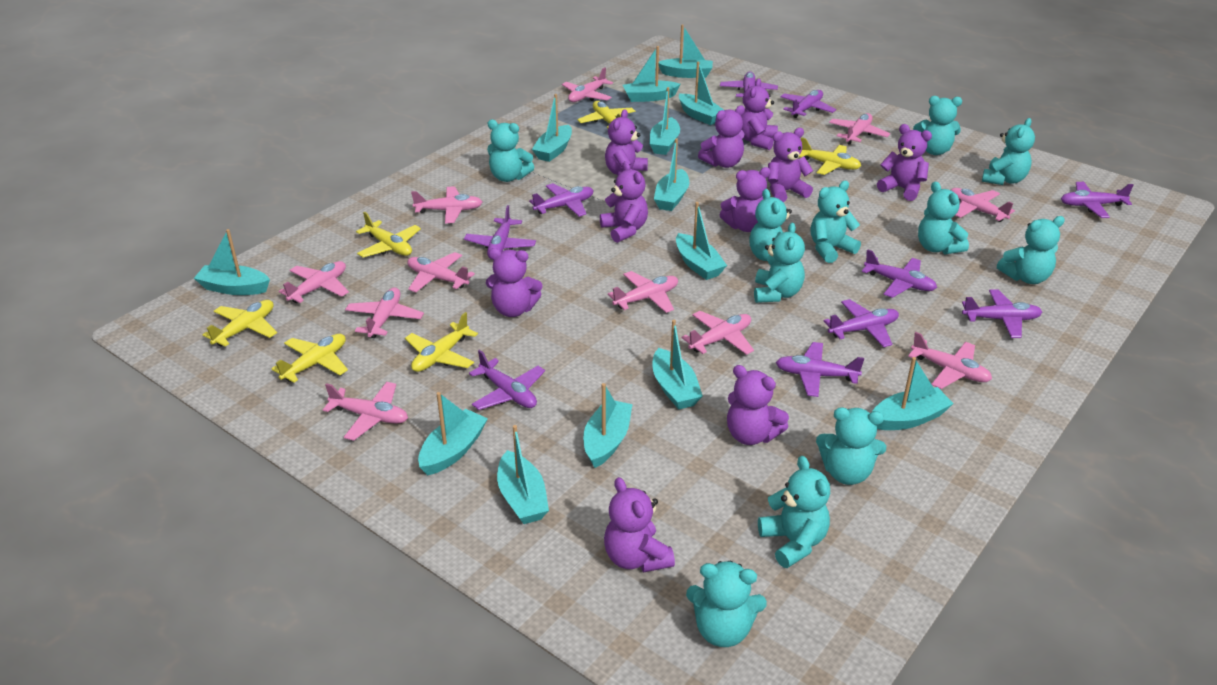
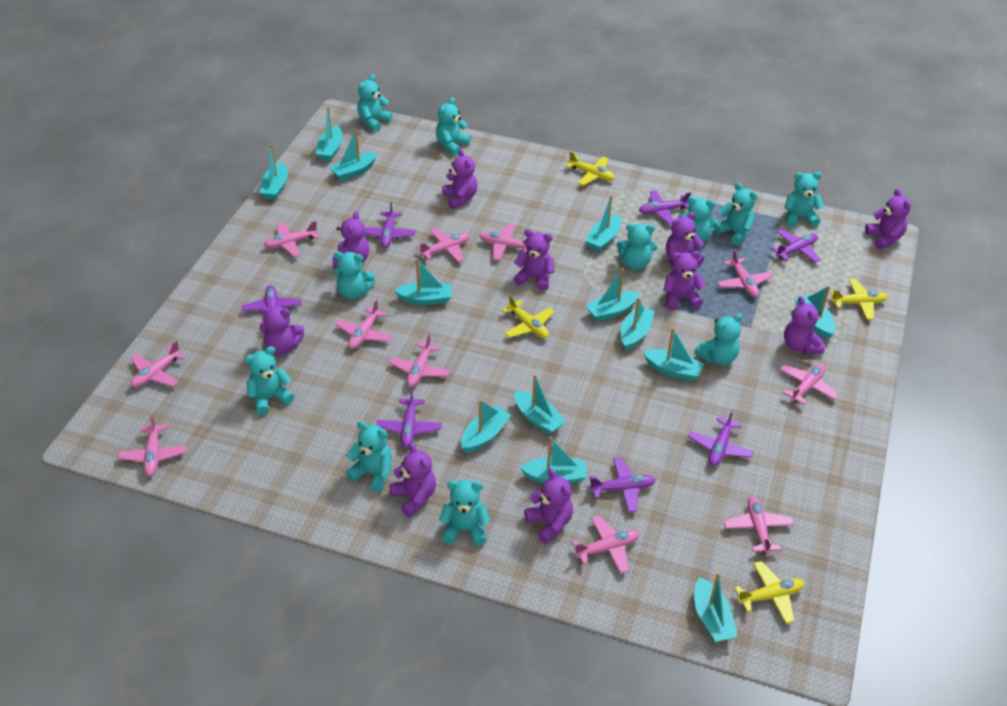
purple plane: [464,205,536,259] [469,350,545,410] [529,183,594,217] [720,71,778,97] [776,342,864,397] [780,90,836,118] [824,299,899,347] [862,249,937,298] [962,290,1042,338] [1061,182,1134,218] = 10 -> [242,285,302,325] [365,202,416,248] [376,388,442,448] [589,458,656,512] [639,190,691,225] [688,410,754,466] [771,229,821,263] = 7
yellow plane: [203,300,277,346] [271,334,348,383] [356,212,421,257] [405,312,478,372] [578,101,635,129] [799,137,861,175] = 6 -> [502,295,555,339] [566,151,615,185] [735,561,805,624] [830,279,888,320] = 4

